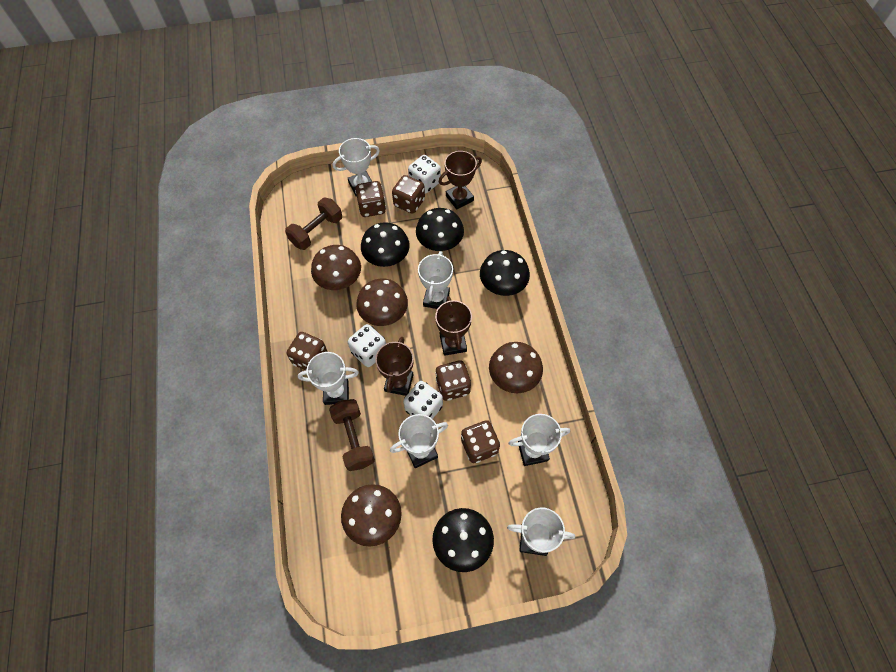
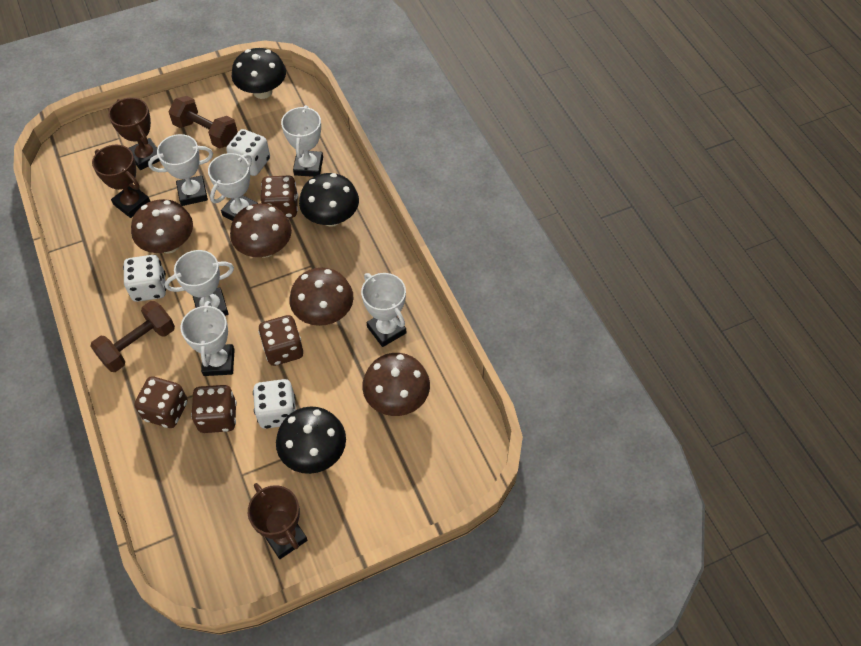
black mushroom: [361,222,410,267] [416,208,464,251] [432,508,494,572] [480,250,530,296] = 4 -> [232,48,286,99] [276,406,346,474] [299,173,359,227] = 3
brown dice: [286,332,328,370] [355,181,386,217] [392,175,425,214] [435,360,471,401] [461,420,500,463] = 5 -> [134,376,188,428] [191,385,237,433] [258,315,303,366] [261,175,298,218] = 4

